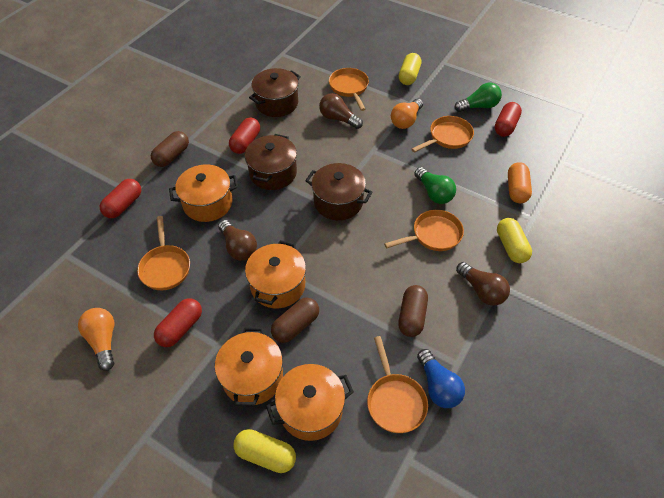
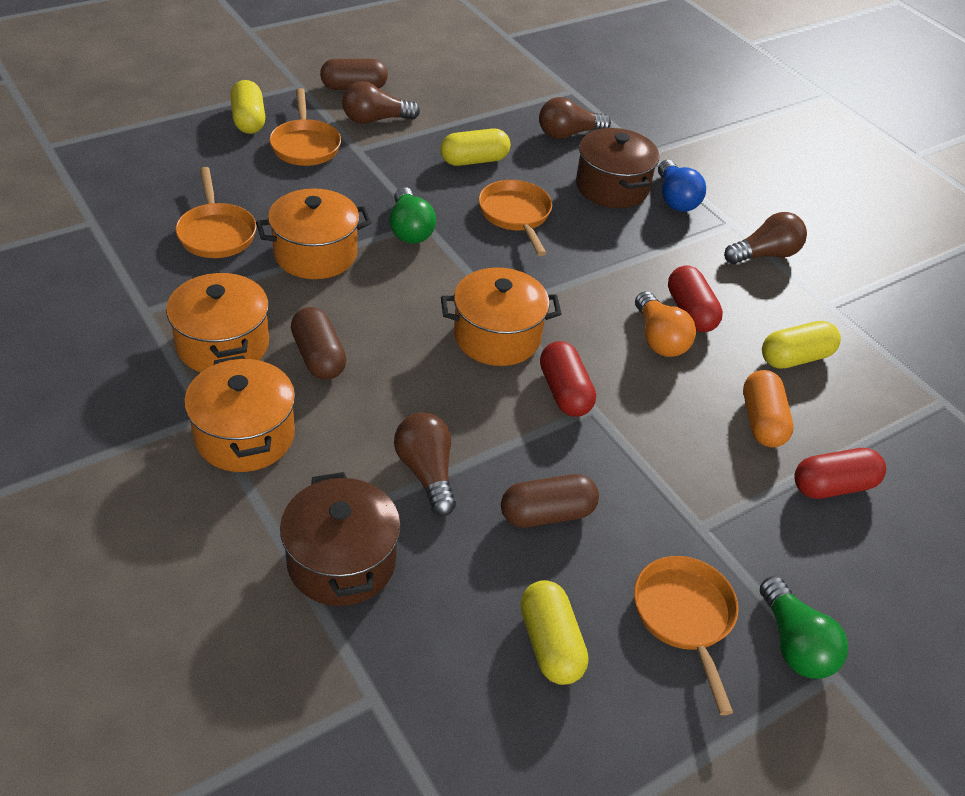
brown light bulb: [218,220,257,261] [319,93,363,129] [456,262,510,306] = 3 -> [342,81,420,124] [394,412,456,516] [539,97,611,139] [724,212,807,264] = 4
brown pot: [245,134,297,190] [249,68,301,117] [305,163,372,220] = 3 -> [280,472,401,606] [576,128,659,208] = 2
orange light bulb: [78,308,114,371] [391,98,423,129] = 2 -> [635,291,696,357] = 1
orange pan: [137,216,190,290] [329,68,369,111] [367,336,428,433] [384,210,464,251] [411,116,474,153] = 5 -> [175,167,257,258] [269,88,341,166] [479,180,552,256] [634,556,738,715] = 4
red capsule: [100,179,141,218] [154,298,202,347] [229,117,260,154] [495,102,522,137] = 4 -> [540,341,596,417] [668,265,723,332] [794,448,886,499] = 3
yellow capsule: [234,429,296,473] [399,53,421,85] [497,218,532,263] = 3 -> [230,80,265,134] [440,128,510,166] [520,580,588,685] [762,321,841,369] = 4

